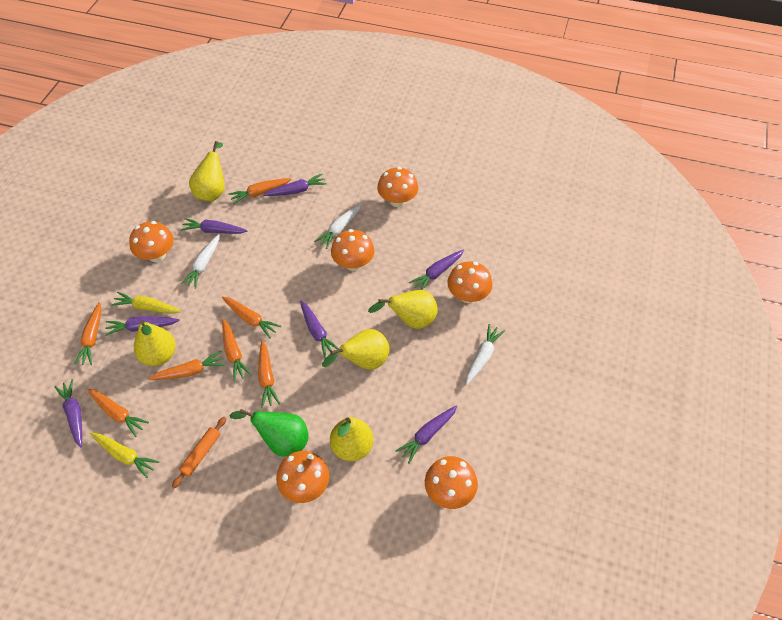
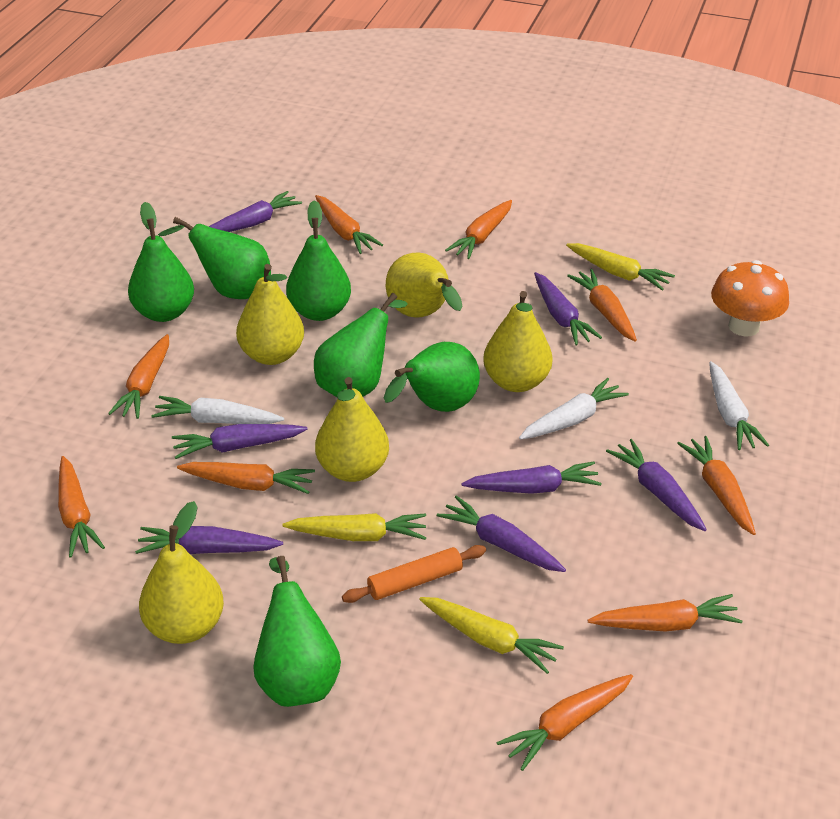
green pear: [229,409,309,456] = 1 -> [128,202,194,322] [158,217,271,299] [253,556,341,707] [286,200,351,321] [314,293,408,397] [384,342,480,412] = 6
orange carrot: [74,302,102,365] [87,389,149,437] [148,351,225,380] [222,296,281,338] [222,319,252,381] [228,178,291,205] [258,340,280,408] = 7 -> [58,456,105,558] [108,334,169,419] [177,462,315,494] [315,195,383,254] [445,200,512,259] [497,674,633,771] [567,269,637,342] [587,594,742,632] [677,436,756,535] = 9
orange mushroom: [129,221,174,262] [276,451,329,503] [331,229,374,271] [377,167,418,207] [425,456,478,509] [447,261,492,303] = 6 -> [711,260,789,336] = 1
yellow carrot: [90,433,159,478] [111,292,181,314] = 2 -> [282,513,426,541] [419,597,564,674] [566,243,675,291] = 3

